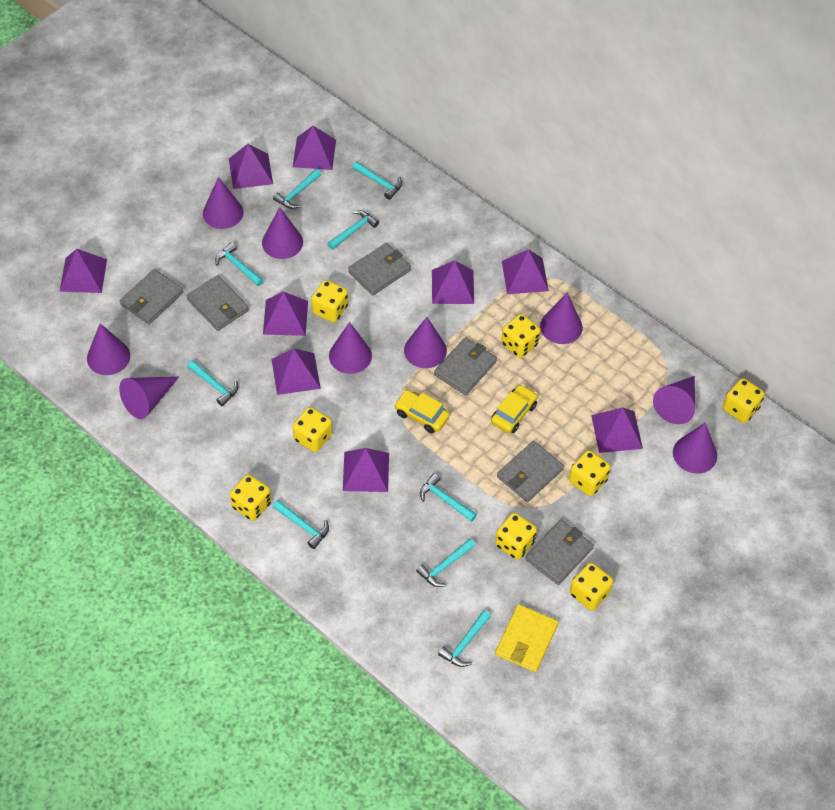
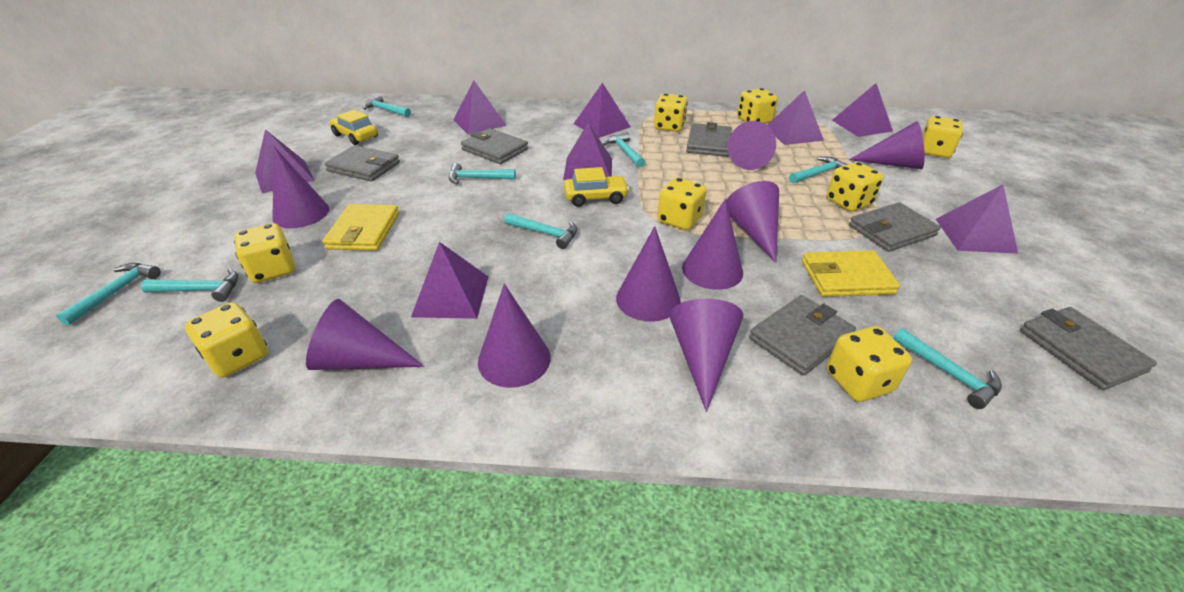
purple pyramid: [60,249,107,293] [229,144,273,189] [263,292,308,336] [271,349,321,395] [293,126,336,170] [343,448,389,492] [432,260,474,304] [502,249,549,294] [591,408,643,453] = 9 -> [255,129,315,193] [411,242,488,319] [453,81,507,135] [563,123,612,180] [574,83,630,138] [767,90,824,145] [832,83,893,137] [936,184,1018,254] = 8
turquoise hammer: [187,360,238,406] [215,242,264,286] [273,169,321,209] [273,500,329,549] [327,210,379,250] [352,161,402,200] [416,538,476,587] [420,473,477,522] [438,610,491,667] = 9 -> [56,263,161,325] [141,269,238,302] [363,95,411,117] [449,163,516,184] [504,213,577,249] [603,132,645,168] [789,157,848,183] [893,328,1002,409] = 8
yellow wallet: [495,604,559,672] = 1 -> [323,204,399,251] [802,250,900,297] = 2

